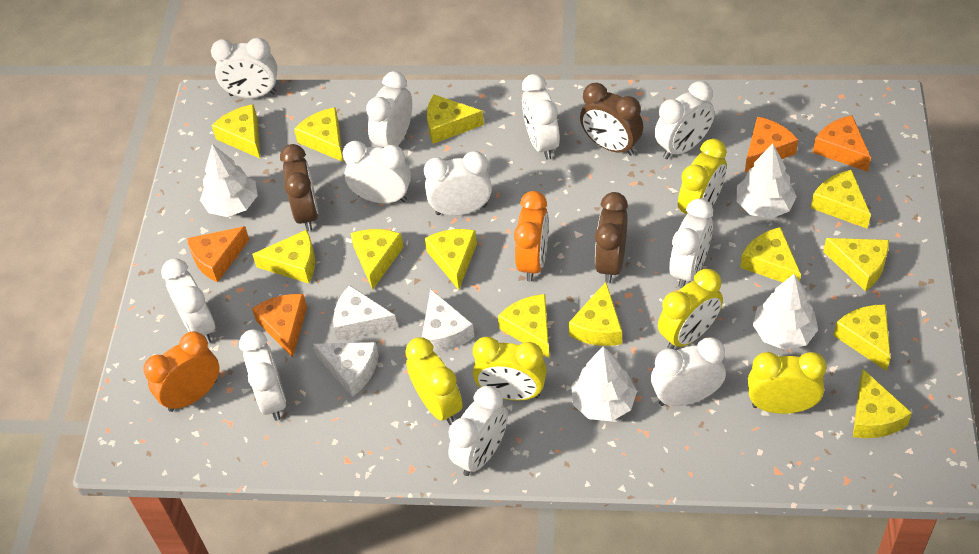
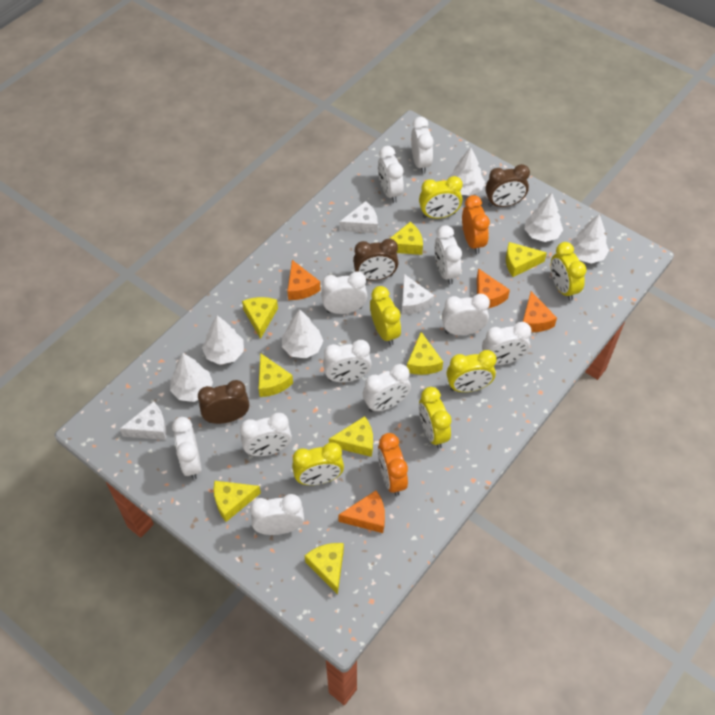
white tree: [200,144,258,217] [571,346,637,421] [736,143,797,219] [753,274,818,350] = 4 -> [170,353,213,402] [202,315,244,365] [282,309,323,359] [448,147,485,196] [524,193,563,242] [570,214,609,264] = 6
yellow cheese: [212,104,260,158] [252,230,315,284] [294,107,343,162] [350,229,404,290] [424,229,477,290] [427,94,484,144] [498,294,549,358] [569,282,622,346] [740,227,801,282] [811,170,871,229] [823,238,889,291] [833,304,891,371] [853,369,912,438] = 13 -> [214,481,261,522] [242,297,278,339] [258,353,293,397] [305,543,344,595] [329,416,373,457] [389,222,423,255] [407,332,443,375] [506,242,547,277] = 8
yellow clock: [405,337,463,425] [473,337,547,401] [658,269,723,349] [678,139,727,214] [748,352,827,414] = 5 -> [292,442,344,485] [370,286,401,345] [419,176,463,219] [419,387,452,449] [447,350,497,392] [551,242,587,301] = 6

